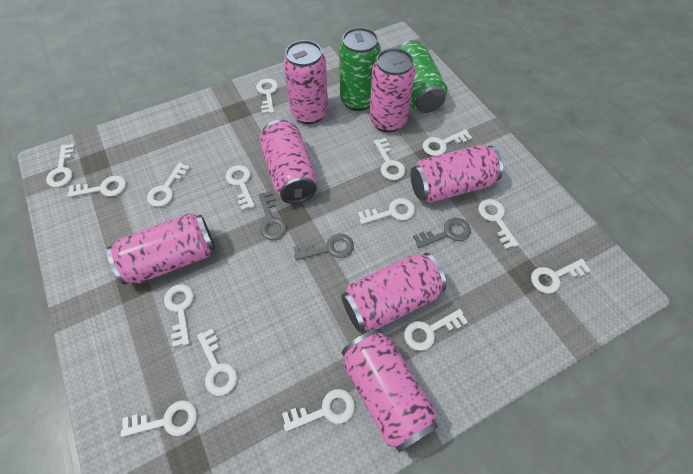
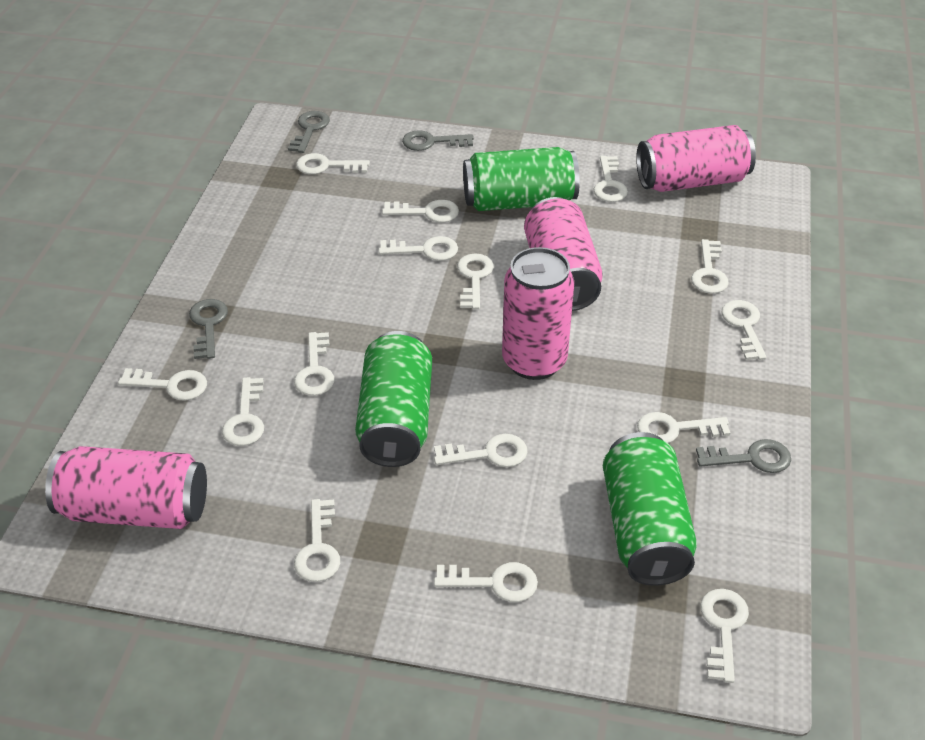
green can: [339,27,381,111] [398,40,447,113] = 2 -> [355,331,432,467] [463,147,580,211] [603,432,697,586] = 3
grey key: [258,191,287,240] [293,234,354,260] [413,218,471,248] = 3 -> [189,299,228,359] [288,111,330,153] [402,130,474,151] [696,439,791,473] = 4
pink can: [107,213,215,285] [259,120,317,204] [283,40,328,124] [341,253,447,332] [342,329,438,453] [369,48,415,132] [411,145,503,203] = 7 -> [45,446,207,529] [502,247,574,380] [524,197,603,311] [636,125,756,192] = 4

